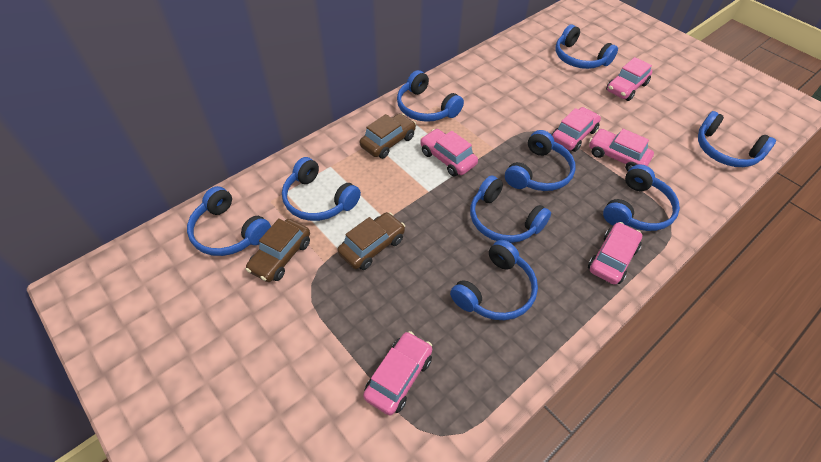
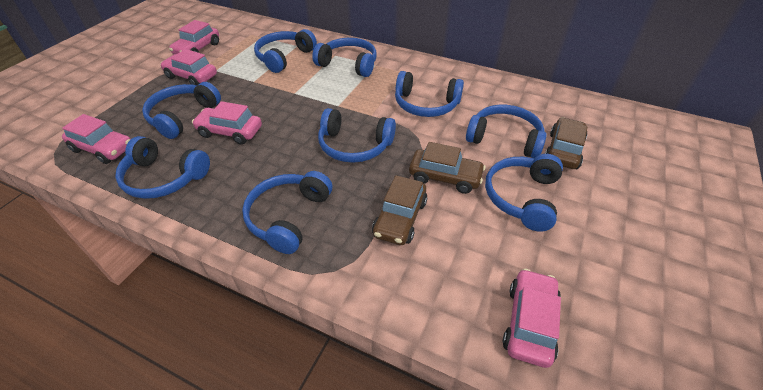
pink car: [363,331,432,415] [420,129,478,176] [552,107,601,152] [588,222,642,285] [589,129,654,171] [606,57,652,101] = 6 -> [62,114,131,164] [160,49,217,86] [169,20,219,54] [192,101,262,145] [503,269,561,368] = 5

